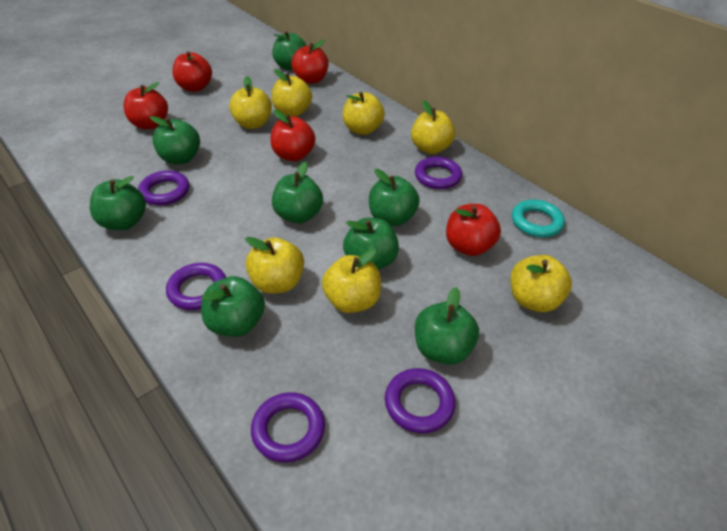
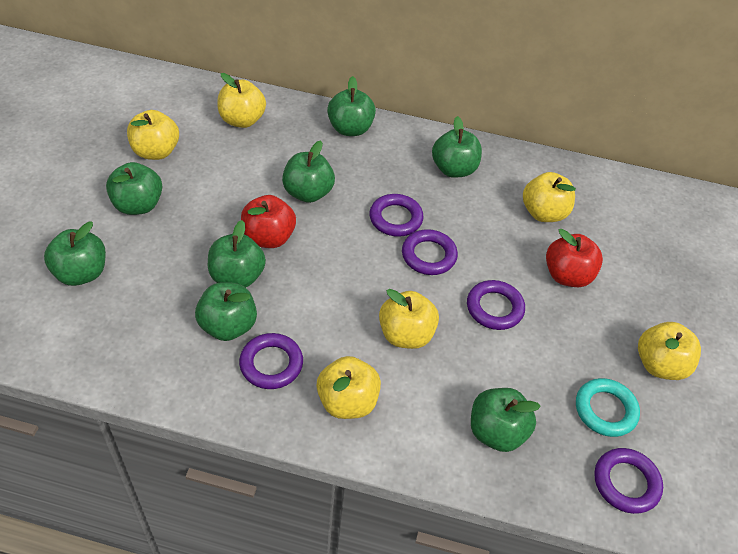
red apple: [123,82,168,129] [173,51,212,92] [270,110,315,161] [291,40,328,84] [446,204,501,256] = 5 -> [241,195,296,248] [546,229,603,287] = 2
yellow apple: [229,76,272,129] [245,237,304,294] [272,69,312,117] [322,249,381,313] [343,92,385,135] [411,101,455,154] [510,255,572,312] = 7 -> [127,110,179,160] [217,73,266,128] [316,356,381,419] [379,289,439,349] [523,172,576,222] [638,322,701,380] = 6

